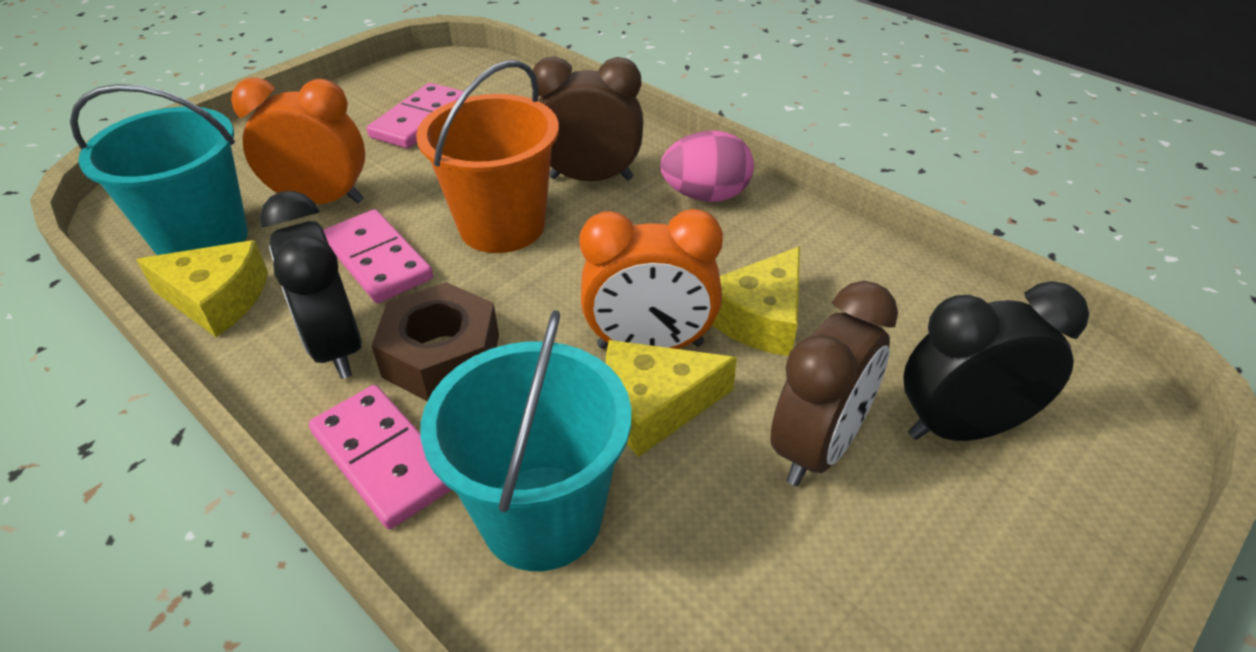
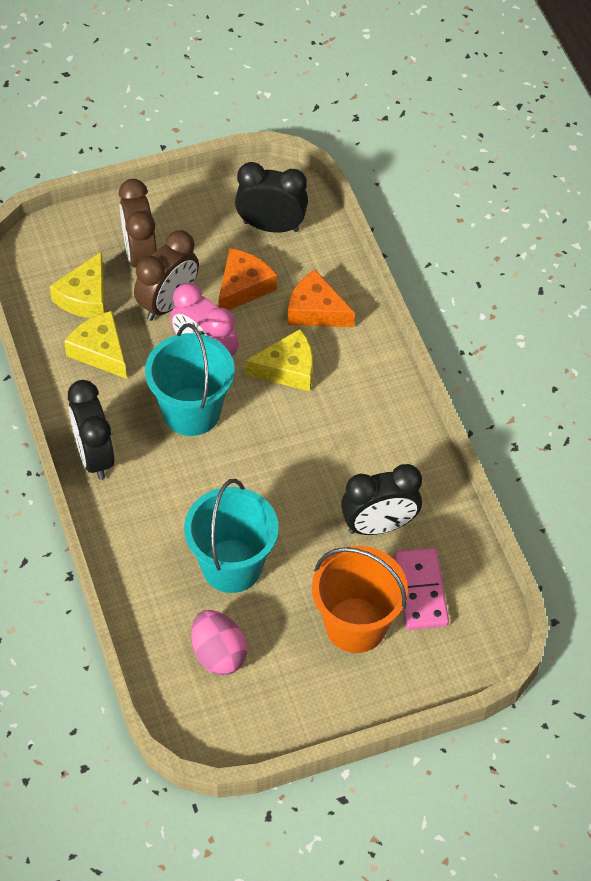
black clock: [260,191,362,379] [903,281,1089,441] = 2 -> [68,380,114,480] [235,162,308,233] [341,464,422,535] = 3
brown nut: [371,282,499,401] = 1 -> none = 0
orange cheese: none = 0 -> [218,248,277,310] [287,269,355,327] = 2
orange clock: [231,77,365,204] [579,209,723,349] = 2 -> none = 0
pink clock: none = 0 -> [170,283,239,356] = 1
pink domino: [309,385,452,529] [324,209,433,303] [367,83,464,148] = 3 -> [394,548,449,630] = 1

